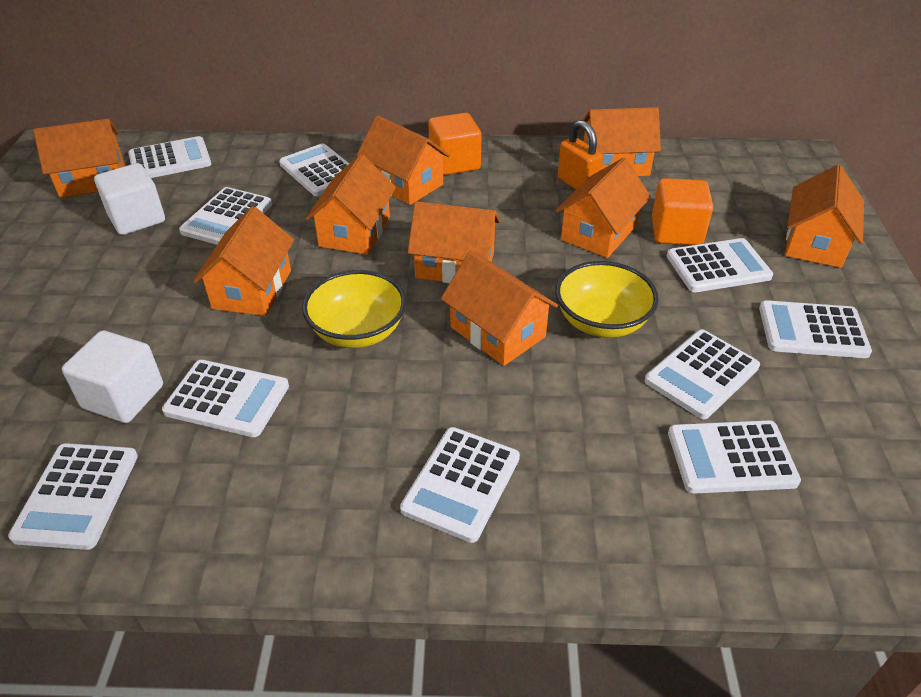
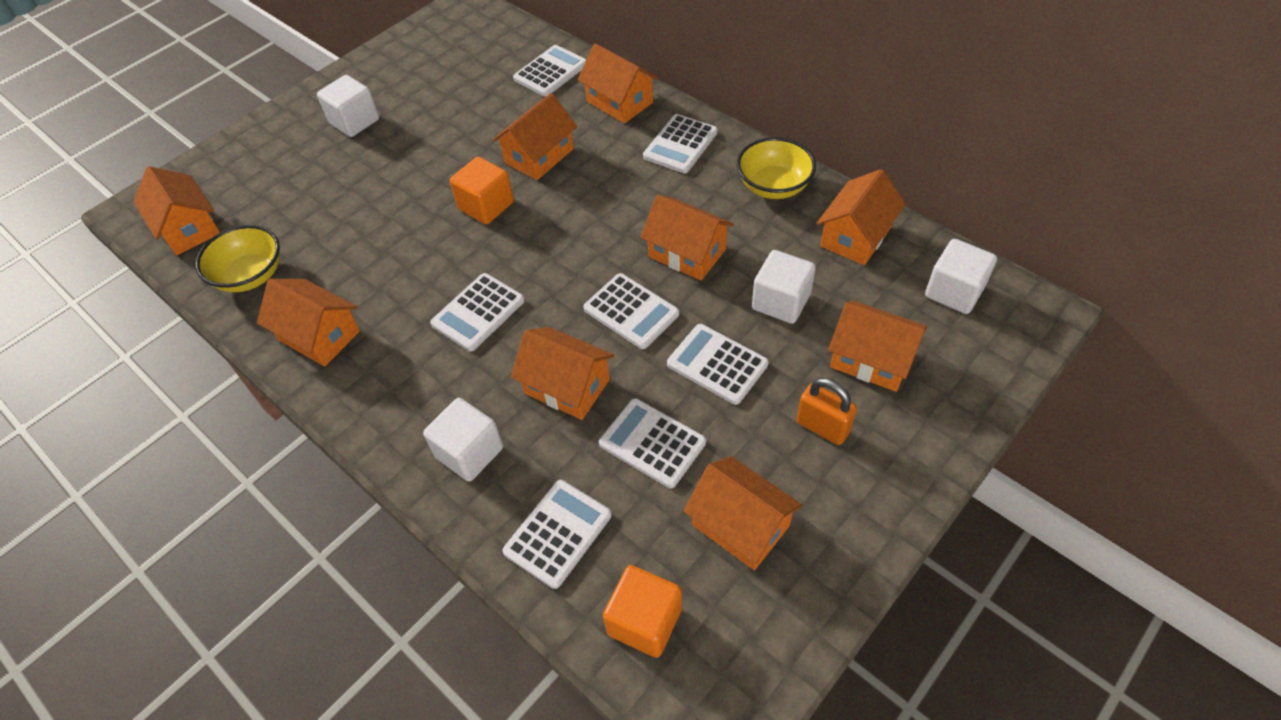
white calculator: [8,443,138,550] [128,136,211,178] [162,360,289,437] [179,187,272,245] [279,143,349,196] [400,427,520,543] [645,329,760,419] [667,238,773,292] [668,420,801,494] [759,300,872,358] = 10 -> [430,273,525,351] [503,480,612,589] [513,45,587,97] [583,273,679,349] [599,398,706,488] [643,114,718,173] [667,324,769,405] = 7
white cube: [62,330,163,423] [94,163,165,235] = 2 -> [317,75,379,137] [423,398,503,482] [752,250,816,324] [925,239,997,314] = 4

